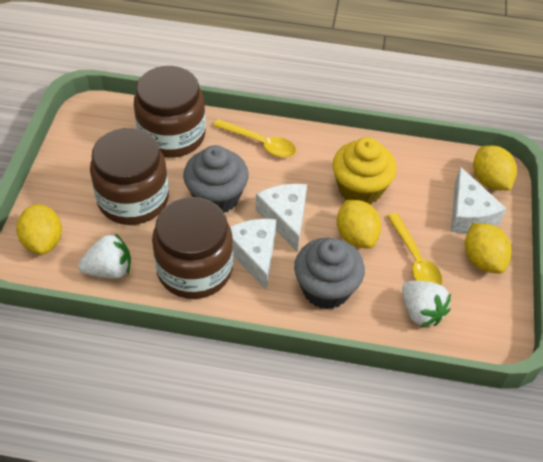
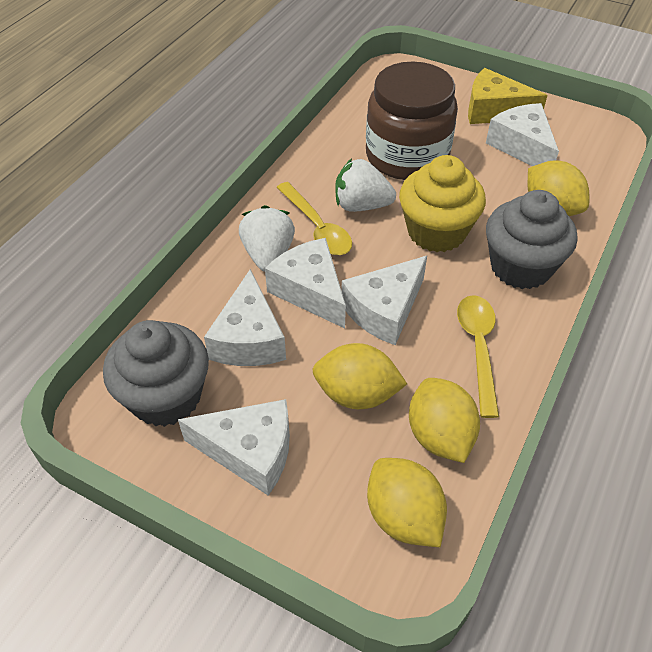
brown jar: [90,128,169,225] [134,66,206,158] [152,197,233,299] = 3 -> [366,61,458,180] = 1
white cheese: [230,219,276,291] [256,184,307,252] [451,167,506,233] = 3 -> [178,399,290,496] [204,269,286,366] [265,238,346,328] [341,256,427,345] [486,103,559,166] = 5
yellow cheese: none = 0 -> [468,68,547,124] = 1

